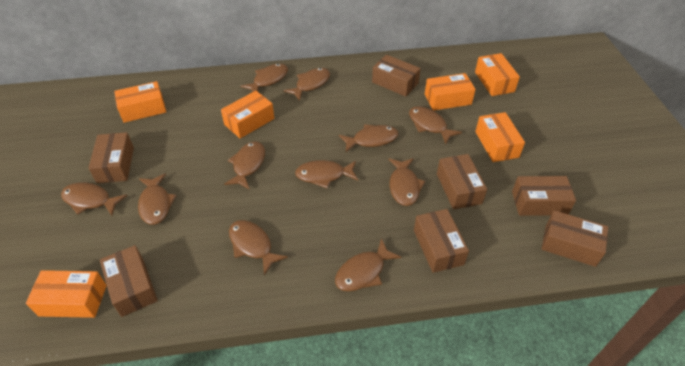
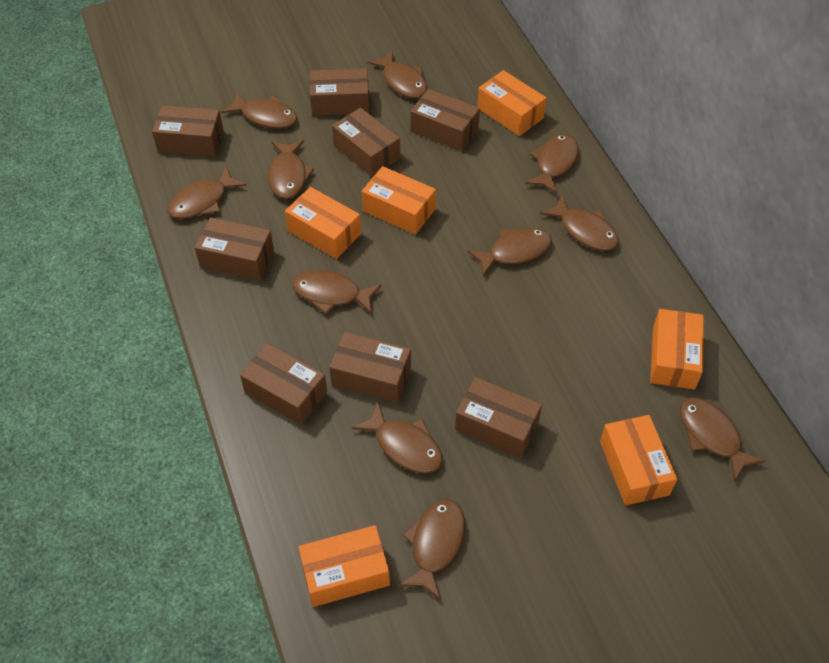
brown box: [88,132,134,183] [100,245,158,317] [372,55,421,97] [414,209,469,273] [437,154,487,209] [512,176,576,216] [541,210,608,267] = 7 -> [152,105,224,157] [195,217,274,280] [240,343,327,425] [310,68,369,116] [329,332,411,403] [332,108,400,177] [410,89,480,151] [455,377,542,458] = 8

